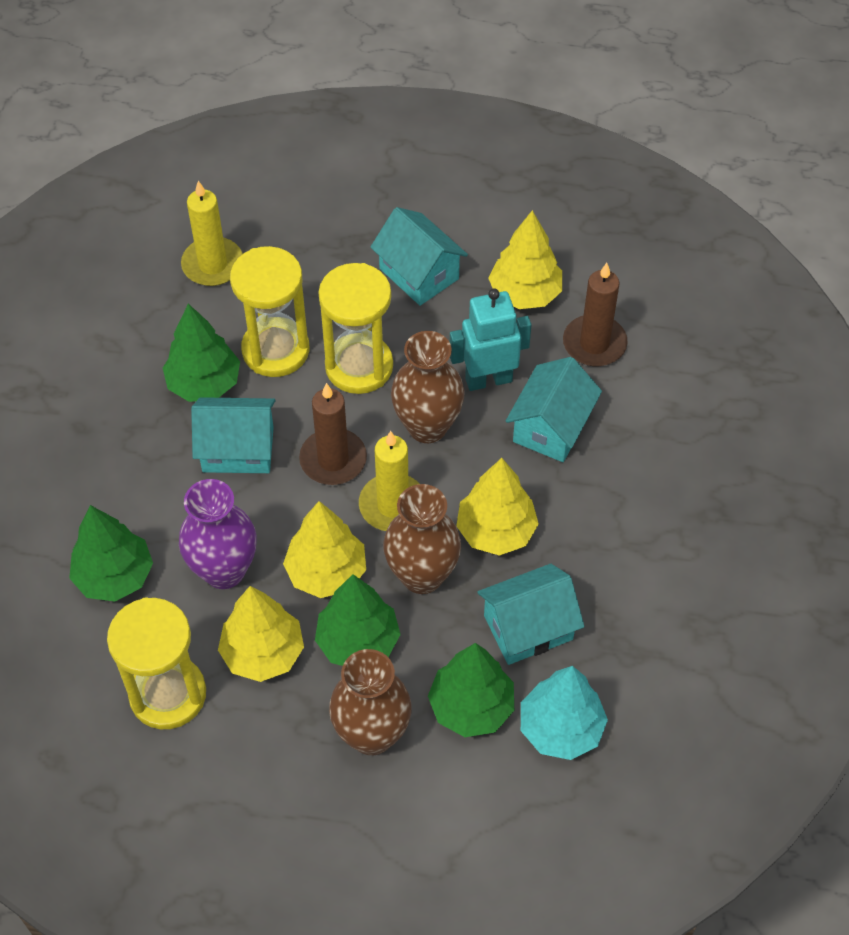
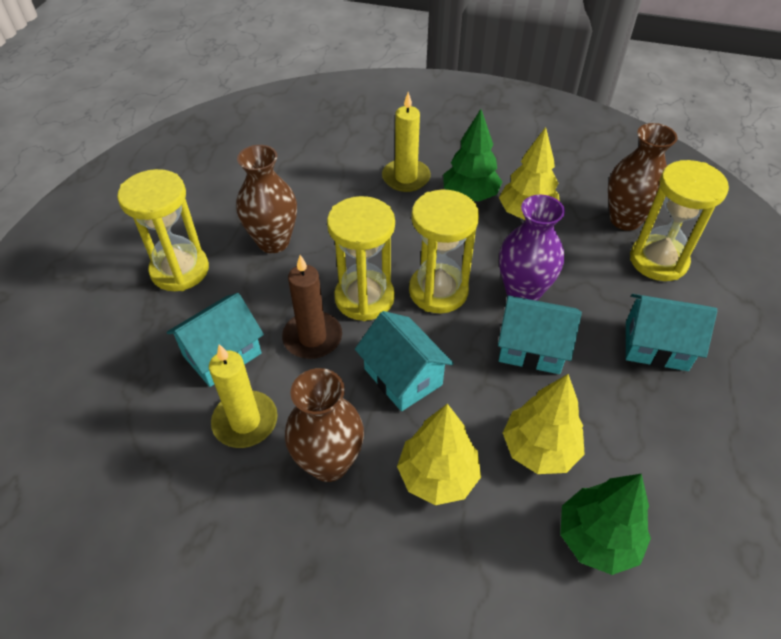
brown candle: [299,383,367,485] [563,263,628,366] = 2 -> [282,255,342,359] = 1
green tree: [69,505,153,602] [163,304,240,402] [315,574,401,666] [428,643,514,737] = 4 -> [443,109,502,201] [560,474,651,575] = 2
turquoise robot: [450,288,532,391] = 1 -> none = 0
turquoise tree: [521,666,608,760] = 1 -> none = 0
yellow hourglass: [107,597,206,729] [230,246,309,377] [318,263,393,394] = 3 -> [117,169,209,291] [327,196,395,321] [409,190,479,313] [630,160,729,281] = 4
yellow tree: [218,586,304,682] [283,501,366,598] [456,458,539,556] [488,210,562,309] = 4 -> [397,404,481,505] [499,127,560,220] [503,374,585,474] = 3

